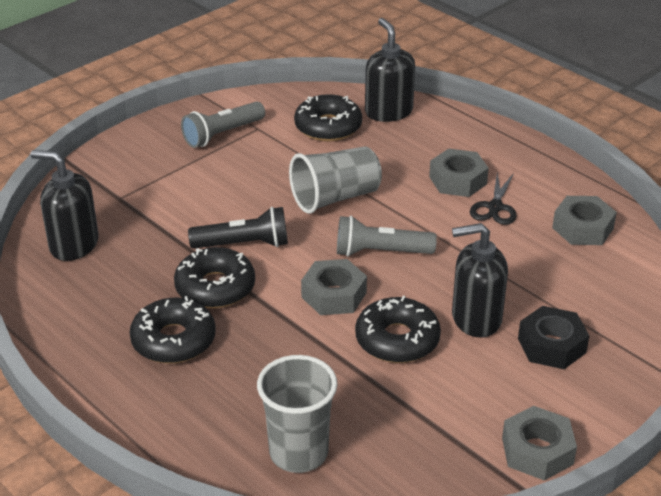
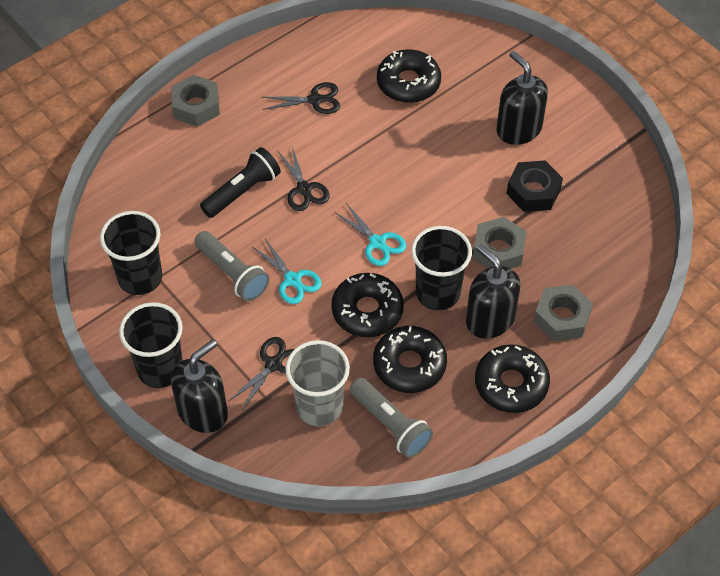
black cup: none = 0 -> [100,211,162,295] [119,302,183,388] [411,226,472,310] = 3
black scissors: [470,172,517,225] = 1 -> [229,337,294,411] [262,82,340,114] [277,147,329,211] = 3
grey cup: [257,355,337,473] [289,146,382,214] = 2 -> [285,340,350,427] = 1
grey nut: [301,259,367,315] [429,148,489,197] [502,406,577,480] [552,196,617,245] = 4 -> [171,75,220,127] [473,217,527,269] [534,284,593,341] = 3
turquoise scissors: none = 0 -> [252,238,322,304] [334,203,406,266] = 2

